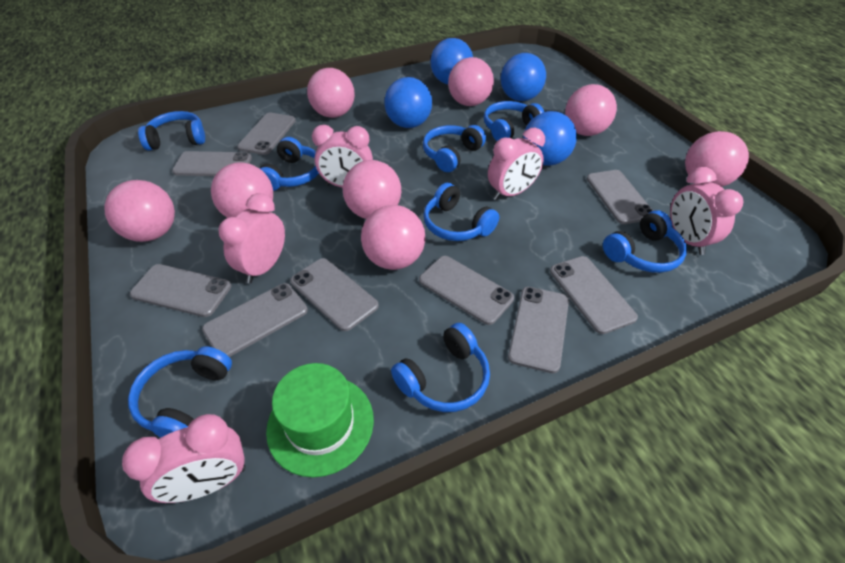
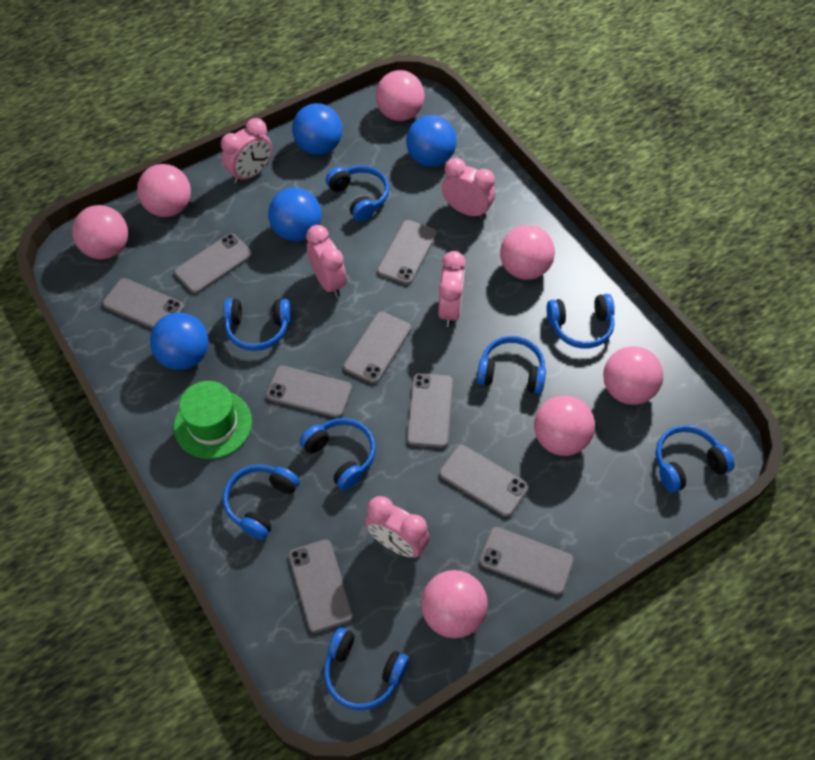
pink ball: [104,180,175,242] [211,162,273,218] [307,68,355,118] [343,160,401,219] [361,205,425,270] [448,57,494,106] [565,84,617,136] [685,131,749,187] = 8 -> [72,205,128,259] [137,164,191,217] [376,70,424,121] [421,570,488,638] [500,225,555,280] [534,395,595,456] [603,346,663,405] = 7

